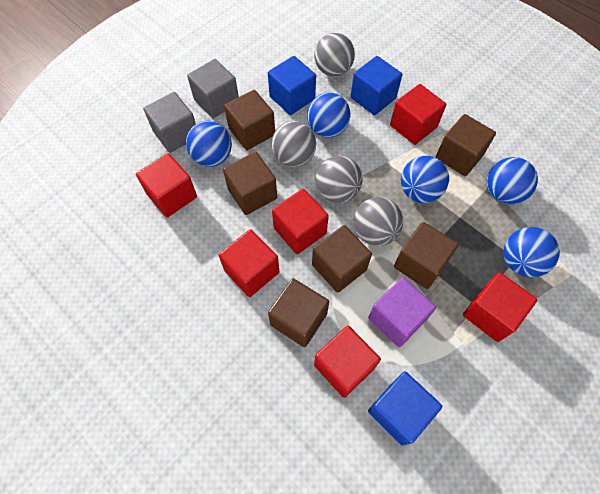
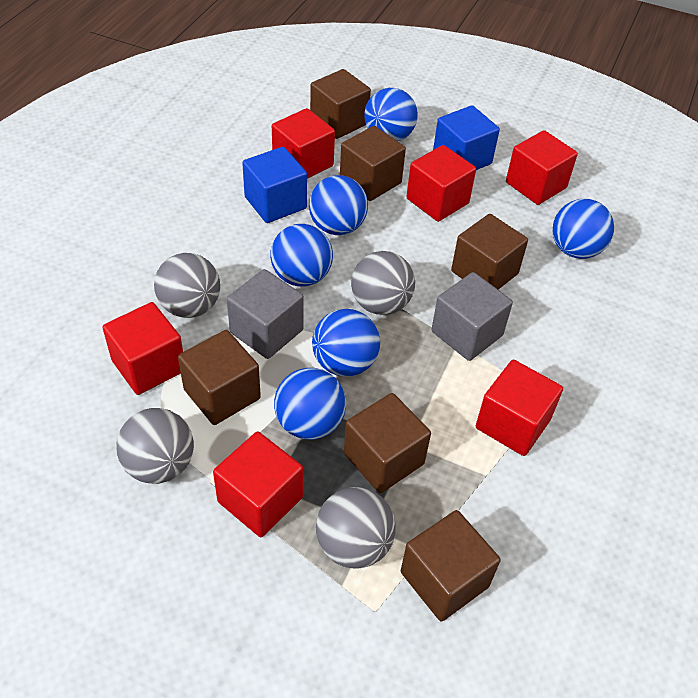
blue ball: [186,121,232,167] [307,92,350,138] [401,156,449,203] [487,157,538,204] [504,227,560,277] = 5 -> [270,224,333,287] [274,368,346,440] [309,175,368,235] [312,309,380,377] [364,88,418,142] [552,199,614,259] = 6
blue cube: [268,56,316,115] [351,56,402,115] [368,371,442,446] = 3 -> [242,147,307,223] [433,105,500,170] = 2
purple cube: [368,277,436,347] = 1 -> none = 0

